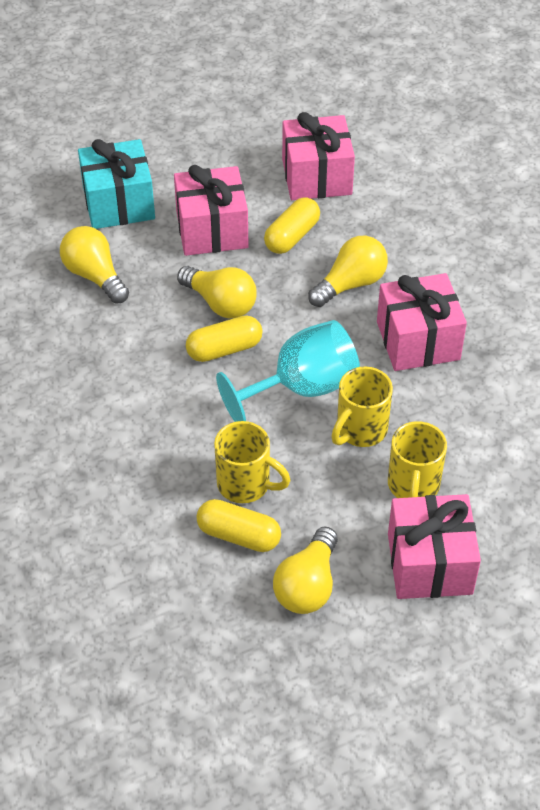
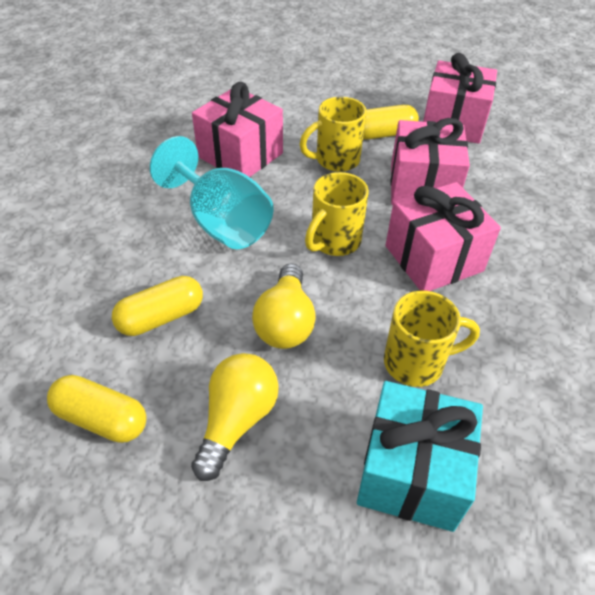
yellow light bulb: [60,226,129,304] [177,266,257,318] [273,527,338,614] [308,236,388,307] = 4 -> [191,353,279,481] [252,263,316,349] = 2

